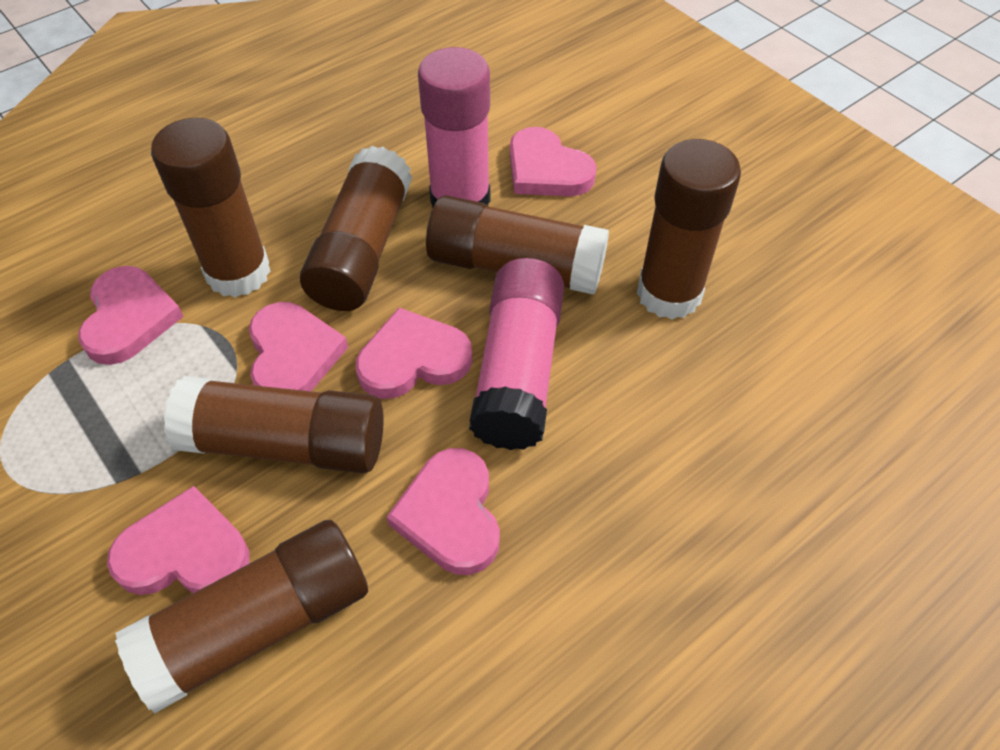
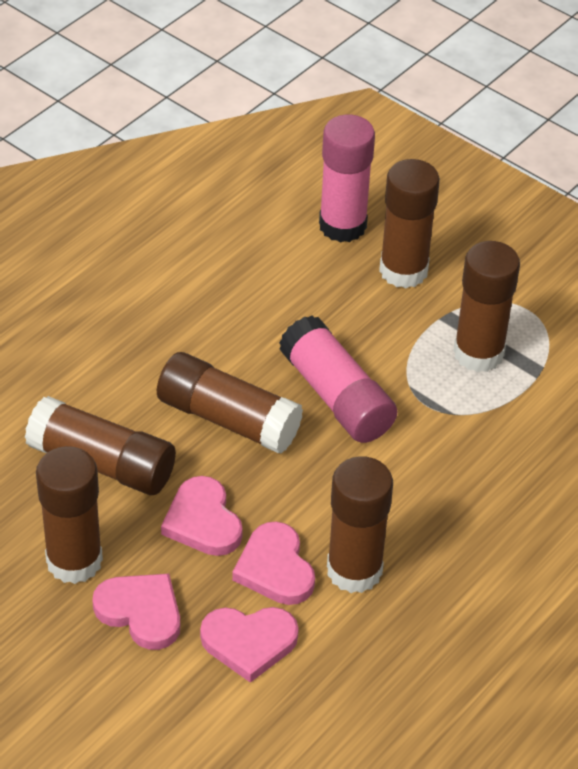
pink heart: [78,266,184,365] [107,486,250,595] [249,302,348,391] [356,308,472,399] [387,448,500,575] [510,127,597,196] = 6 -> [92,574,180,650] [161,476,243,556] [200,607,299,683] [232,522,315,605] = 4

